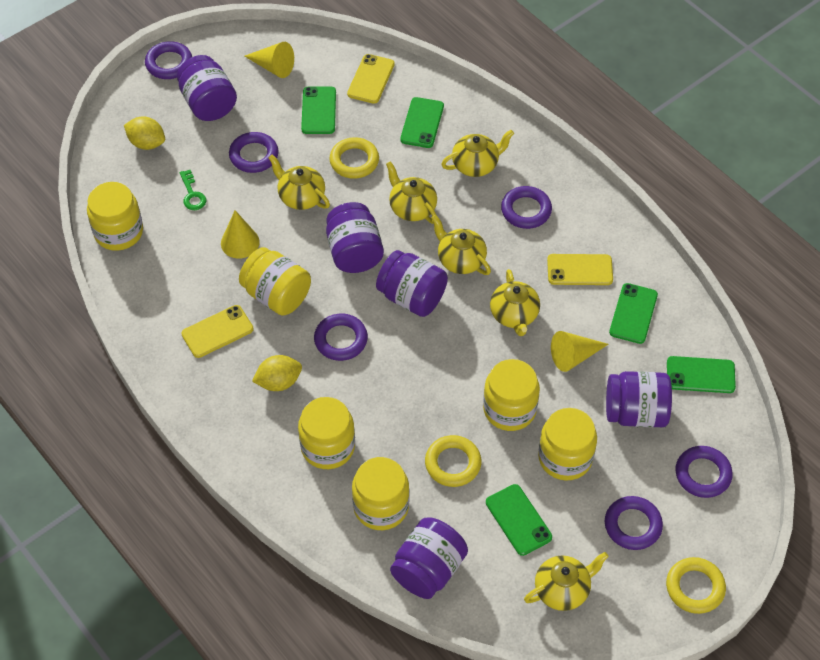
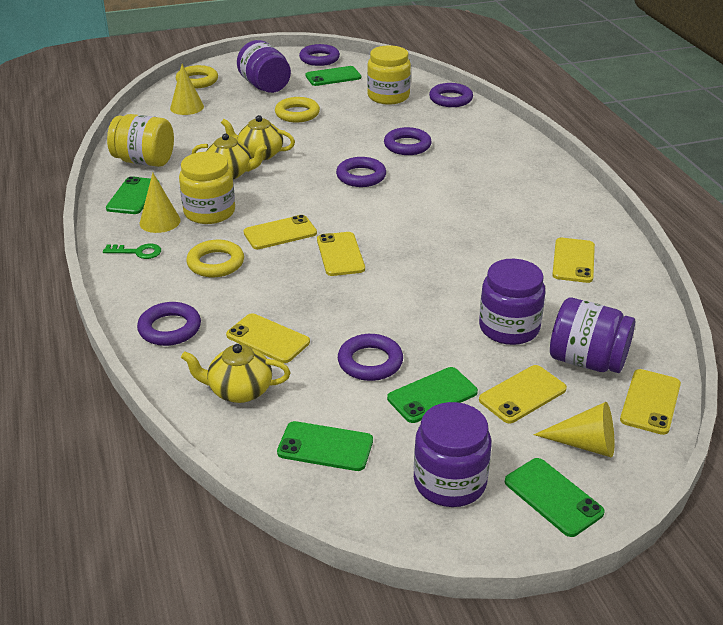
purple jar: [177,55,237,121] [326,202,384,273] [376,250,448,317] [390,517,468,599] [606,371,672,427] = 5 -> [237,40,291,93] [414,402,492,507] [479,259,546,345] [550,298,635,373] = 4
yellow jar: [87,182,143,251] [239,247,311,316] [298,397,355,469] [352,457,409,530] [483,359,540,431] [538,408,597,481] = 6 -> [107,114,174,167] [179,152,235,224] [367,45,411,104] = 3
yellow lemon: [124,116,165,150] [252,355,302,391] = 2 -> none = 0
yellow phone: [181,305,254,358] [347,54,395,104] [547,254,613,285] = 3 -> [226,313,310,363] [243,215,317,249] [317,232,365,276] [479,365,567,423] [552,238,595,283] [620,369,681,435] = 6
yellow teapot: [268,154,330,210] [386,161,437,224] [431,215,491,275] [441,130,514,177] [490,269,540,336] [524,552,609,611] = 6 -> [181,344,291,403] [192,133,267,179] [221,115,295,161] = 3

